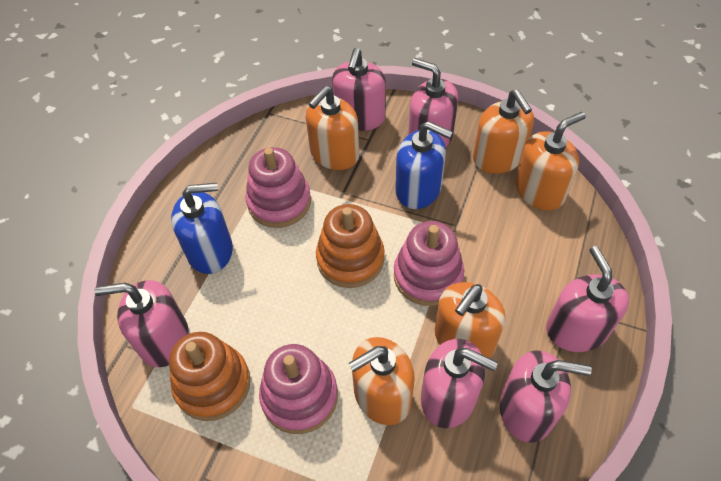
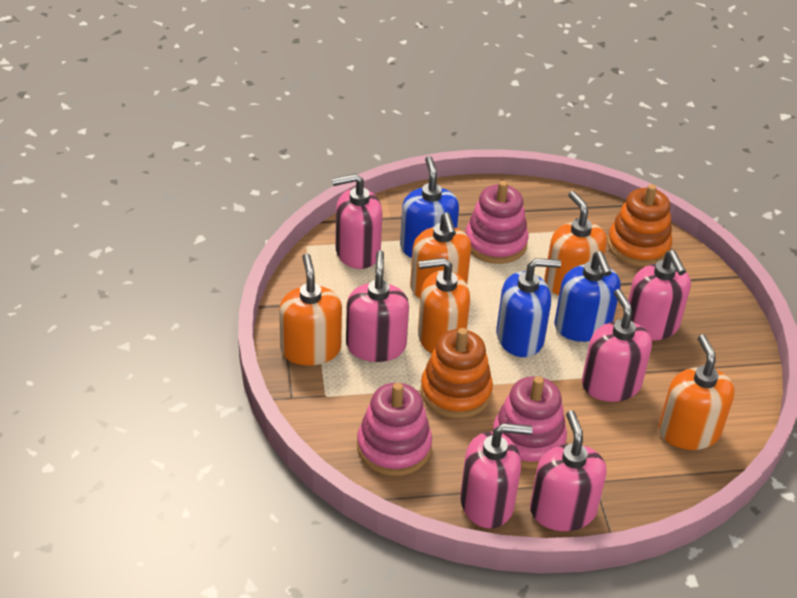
blue soap dispenser: [171,183,233,274] [395,121,453,209] = 2 -> [400,156,459,258] [496,258,561,357] [554,251,620,342] = 3

